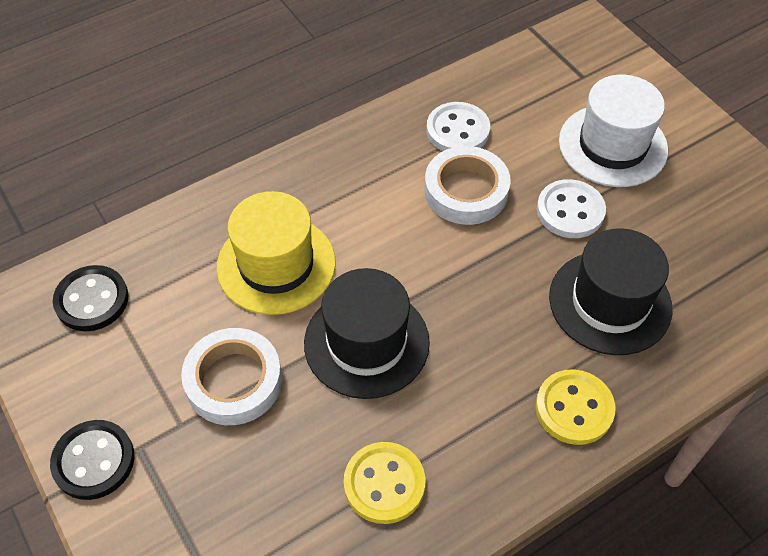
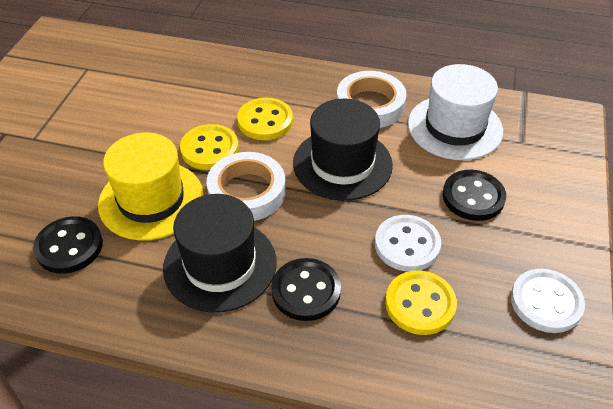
black button: [50,420,135,500] [53,265,128,331] = 2 -> [33,216,103,274] [272,258,341,321] [443,170,506,221] = 3
yellow button: [344,442,425,524] [535,369,615,445] = 2 -> [180,124,239,170] [237,98,293,140] [385,270,457,335] = 3

